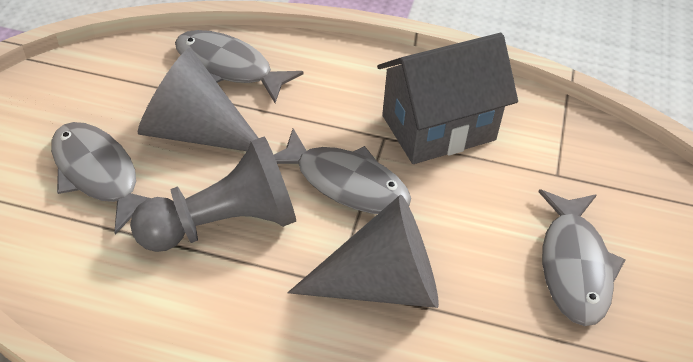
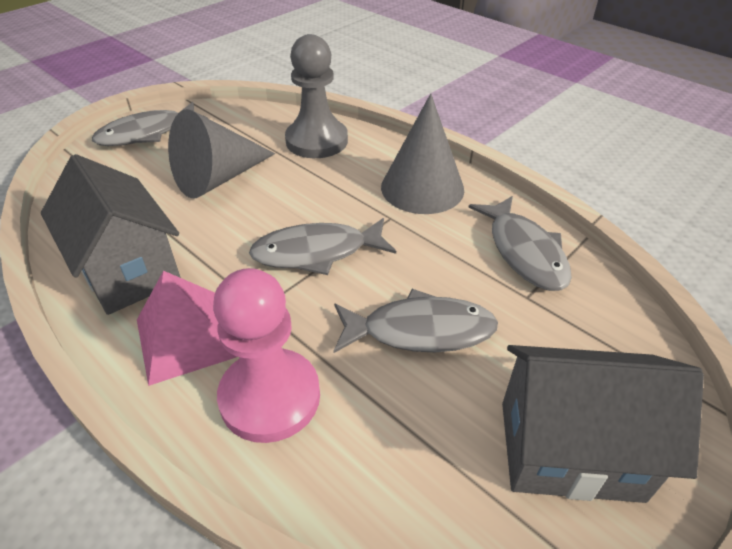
grey house: [377,33,518,164] = 1 -> [41,154,181,315] [502,345,704,503] = 2
pink pawn: none = 0 -> [213,268,320,443] = 1
pink pyramid: none = 0 -> [137,271,237,386] = 1

